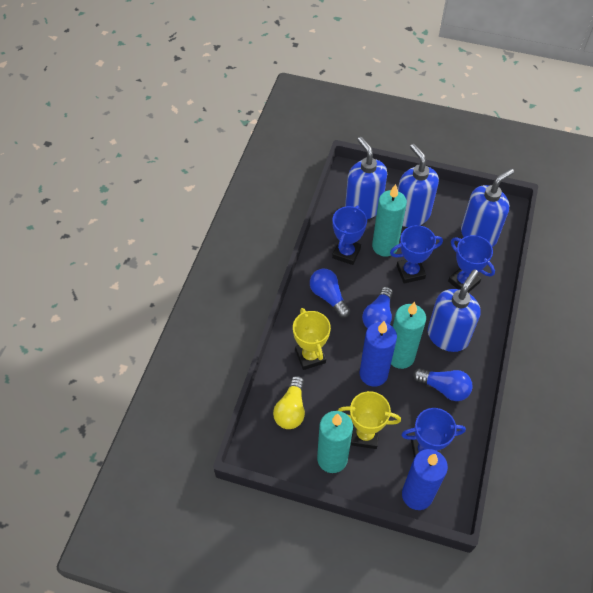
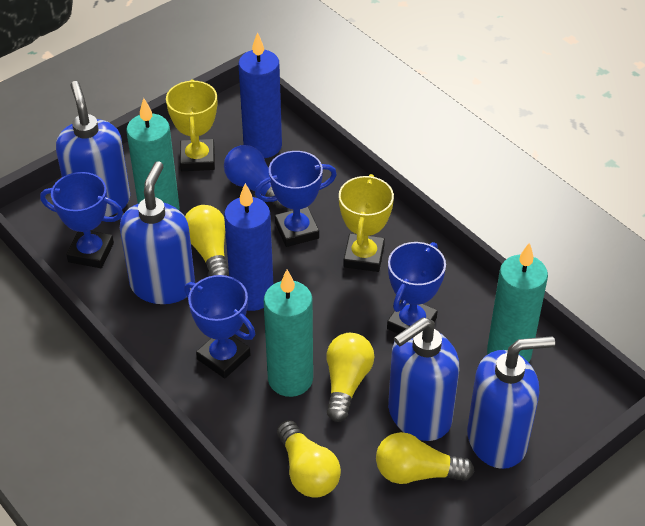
blue light bulb: [310,269,350,318] [362,287,393,328] [413,368,473,401] = 3 -> [224,145,285,208] = 1
yellow light bulb: [273,376,305,429] = 1 -> [185,205,229,276] [277,420,341,498] [327,333,374,422] [376,432,475,484] = 4

